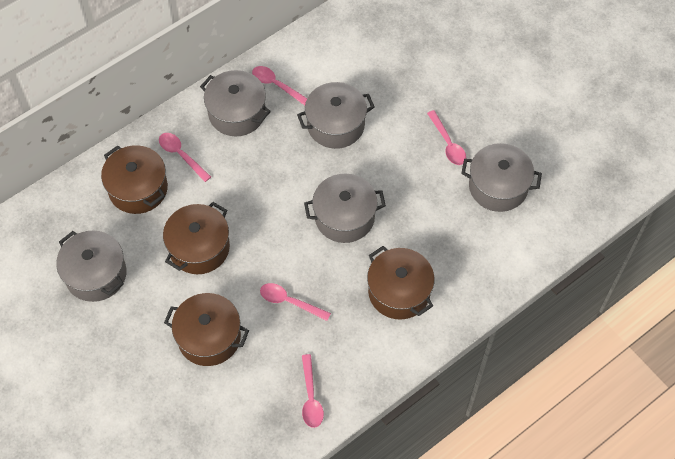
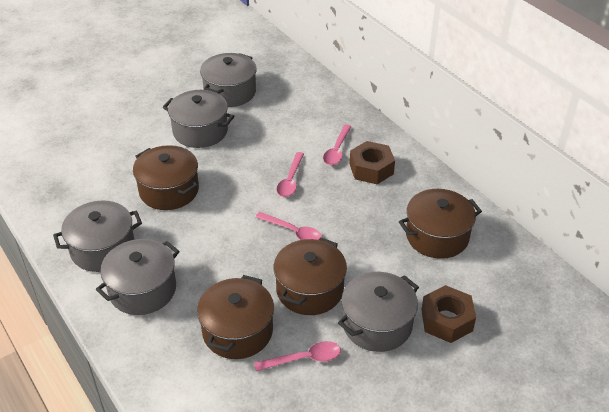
brown nut: none = 0 -> [350,141,395,184] [421,285,476,343] = 2
pink spoon: [159,133,211,182] [252,66,307,105] [260,283,331,321] [302,354,324,428] [427,110,466,165] = 5 -> [254,341,341,371] [255,212,322,240] [276,152,304,197] [323,125,352,165] = 4

